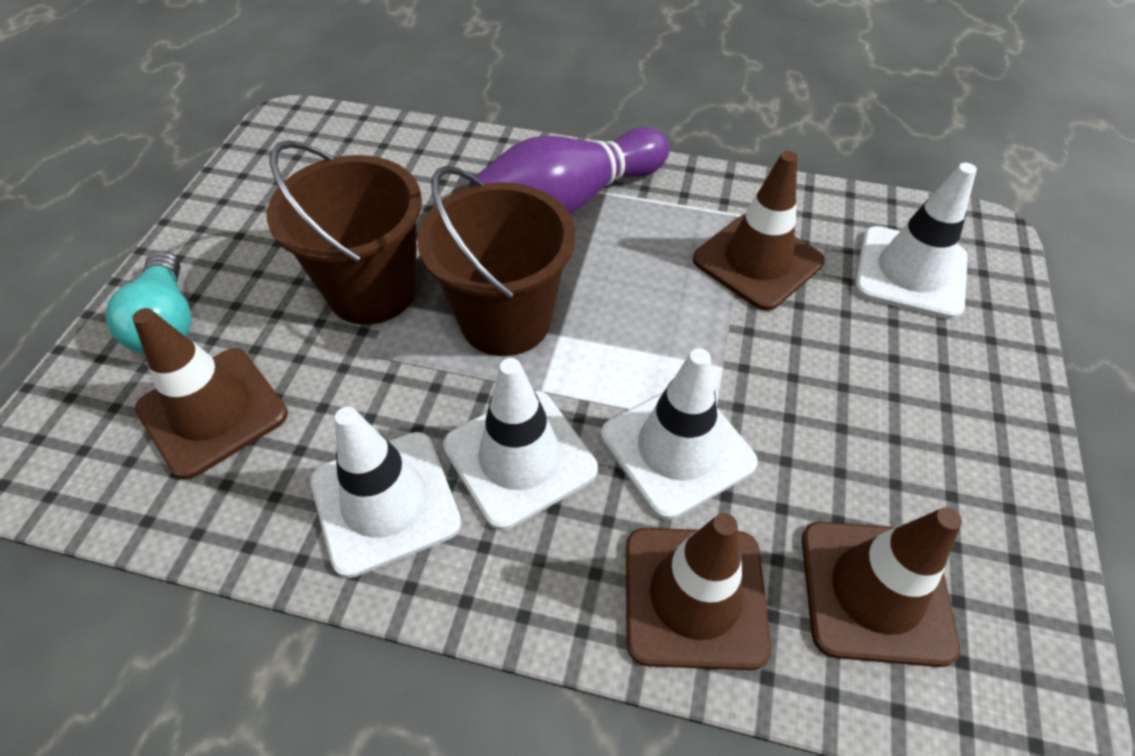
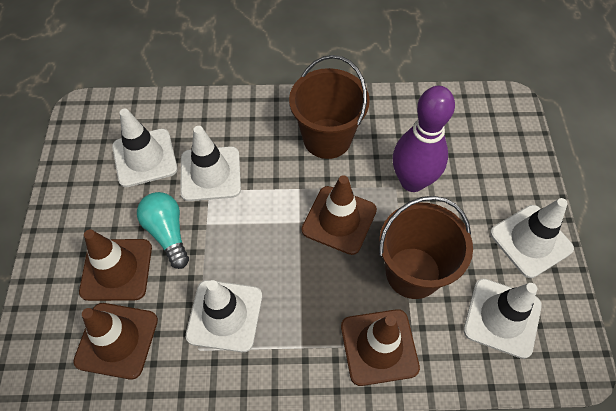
white traffic cone: [310,407,461,578] [443,358,598,530] [601,348,758,520] [854,163,977,320] = 4 -> [112,109,178,187] [180,126,241,201] [186,280,262,352] [464,278,542,359] [490,198,574,278] = 5

